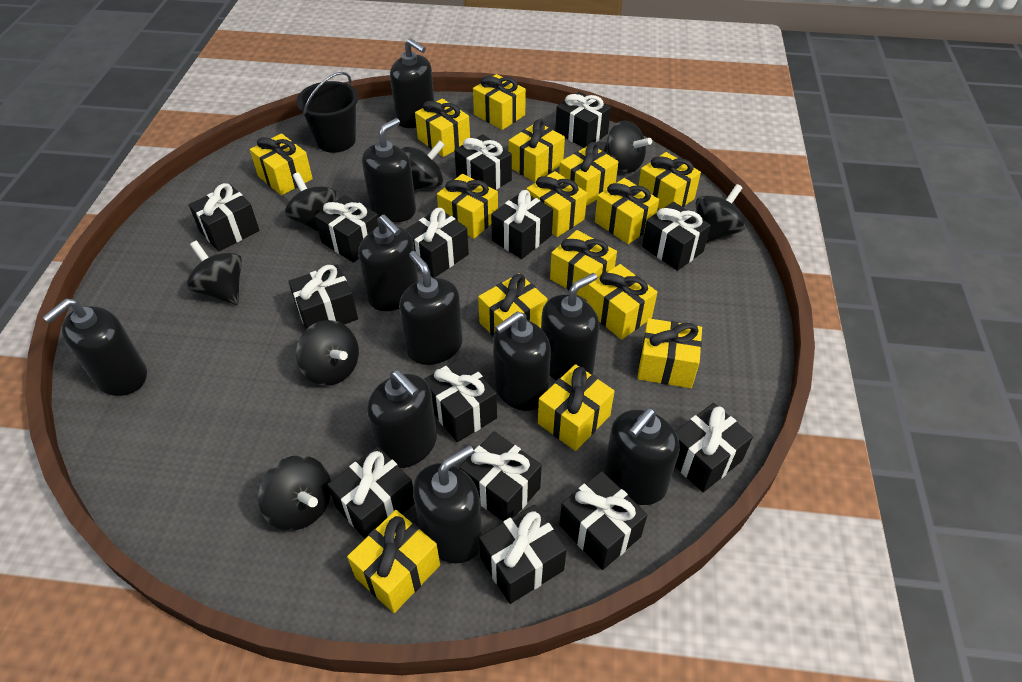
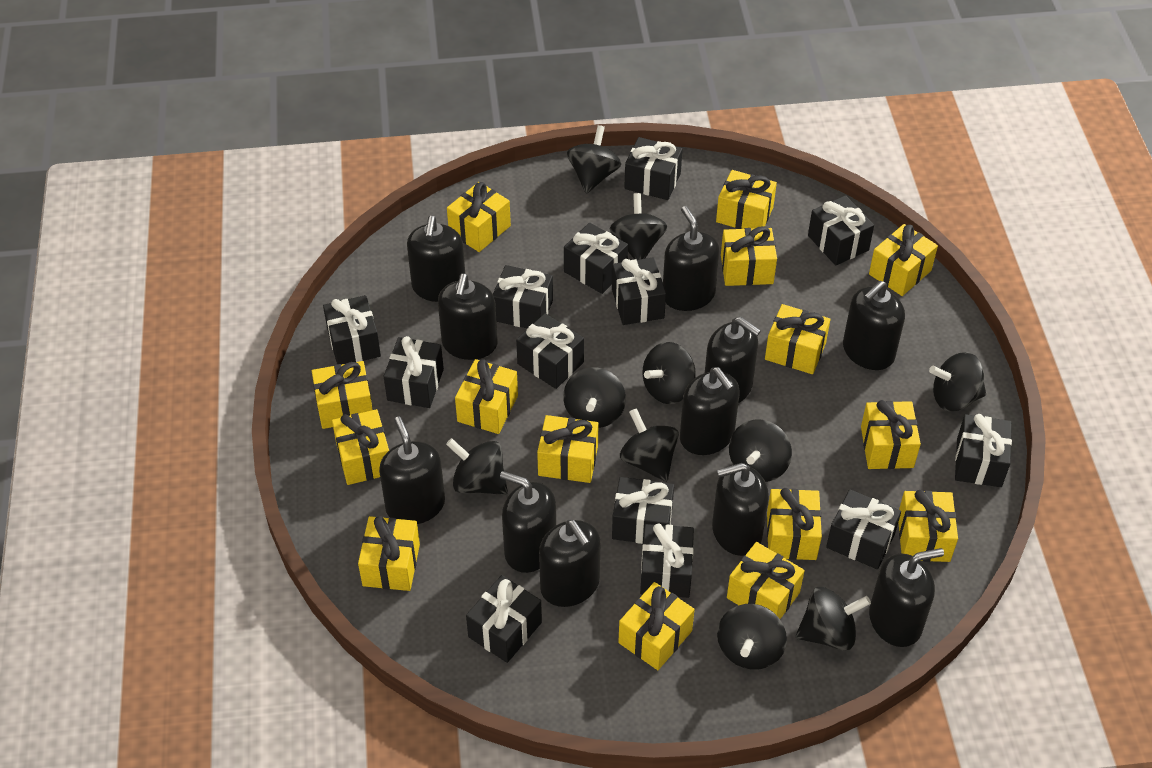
black bucket: [297,72,358,153] = 1 -> none = 0
black gift: [189,183,260,251] [288,265,358,329] [315,195,378,263] [327,446,415,539] [405,208,469,278] [424,357,497,442] [455,134,512,190] [459,432,542,521] [479,505,567,604] [491,190,553,259] [555,92,611,148] [559,471,647,570] [642,202,711,271] [675,403,753,492] = 14 -> [323,295,381,365] [384,336,444,408] [466,575,542,663] [493,265,553,329] [516,313,584,389] [564,223,628,294] [612,257,666,325] [612,477,674,544] [624,137,682,200] [640,524,694,598] [808,195,874,266] [826,489,901,569] [955,414,1012,487] = 13
black soap dispenser: [42,298,147,396] [358,215,418,311] [362,118,416,222] [367,370,437,468] [390,38,434,128] [399,251,463,365] [413,445,482,563] [493,311,551,411] [541,273,599,380] [604,408,680,505] = 10 -> [379,416,445,524] [407,216,465,302] [438,273,498,360] [500,471,556,573] [539,520,601,607] [663,206,720,311] [680,367,740,455] [705,317,761,404] [712,463,769,556] [843,281,905,370] [869,548,944,647] = 11
black spinning top: [187,241,242,305] [258,455,331,531] [285,172,337,231] [296,320,359,386] [402,141,445,190] [603,120,652,173] [695,184,745,243] = 7 -> [446,438,508,495] [563,367,626,428] [567,125,621,194] [609,193,667,260] [620,408,679,482] [642,342,696,404] [717,604,787,670] [729,419,792,482] [796,587,871,650] [929,352,986,411] = 10

